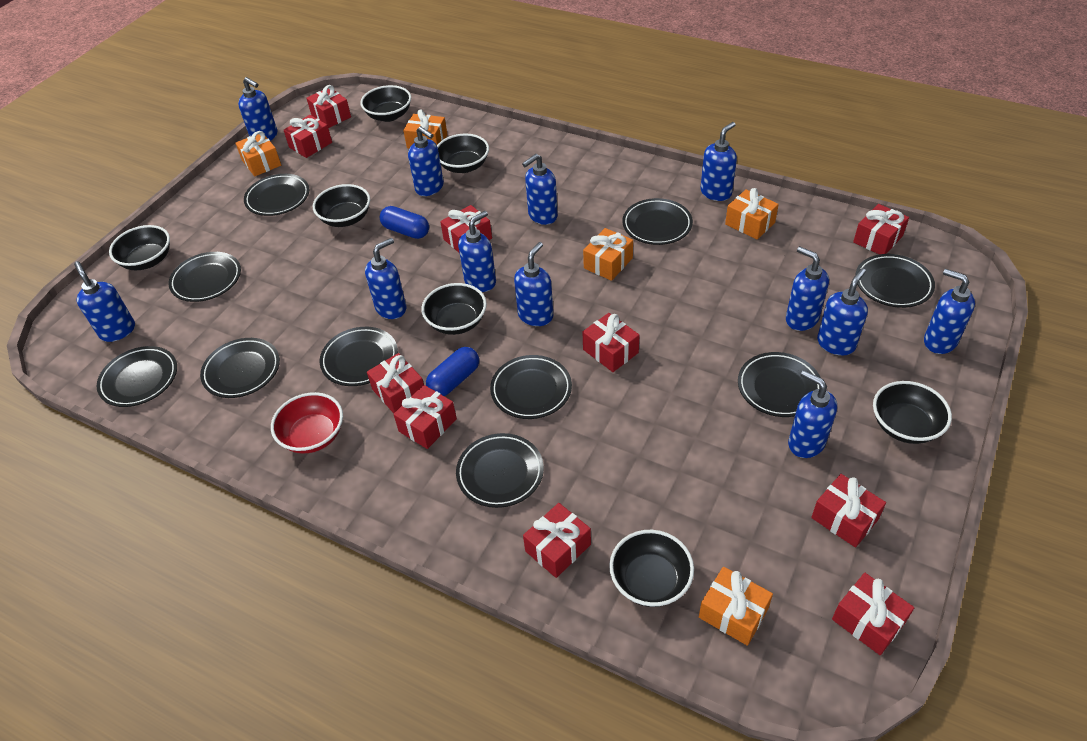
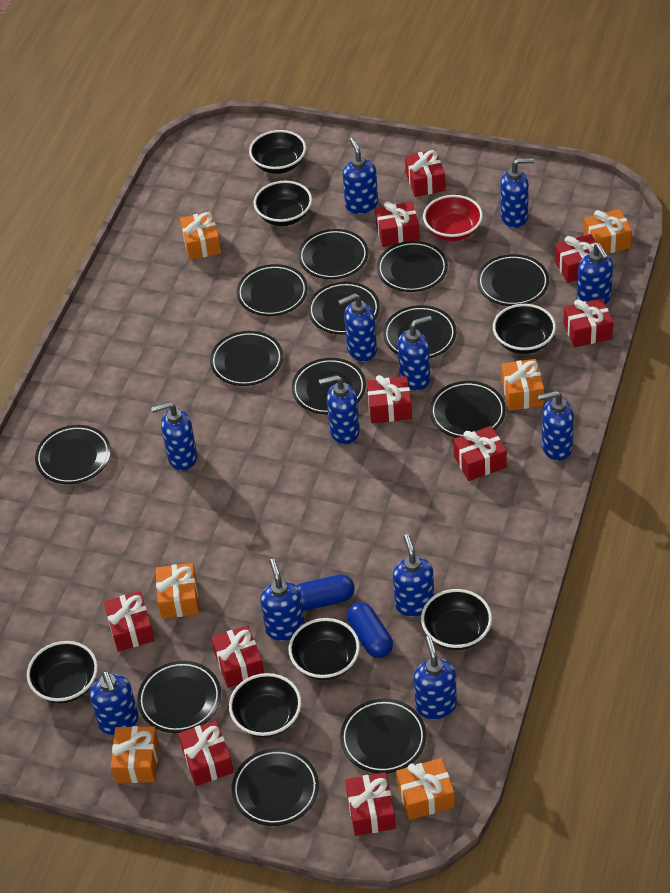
black plate: [97,346,177,407] [169,252,241,302] [200,338,280,398] [244,174,309,216] [320,327,398,386] [456,433,544,508] [490,355,572,419] [622,198,693,245] [738,352,821,417] [855,254,935,308] = 10 -> [35,425,111,484] [137,661,221,733] [210,331,283,386] [232,748,319,826] [237,264,308,316] [292,358,366,414] [298,229,369,279] [308,281,380,335] [340,698,426,774] [377,241,448,292] [383,305,456,358] [430,381,506,438] [477,254,549,306] = 13
orange gift: [235,131,281,176] [403,109,447,148] [583,228,633,281] [699,567,773,646] [725,188,779,240] = 5 -> [111,726,159,783] [156,563,199,619] [180,211,221,260] [396,758,455,820] [502,359,544,411] [584,209,632,254] = 6

